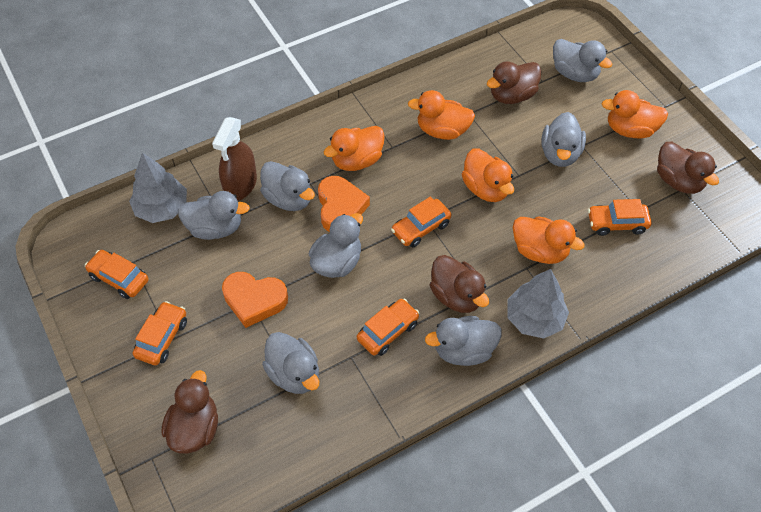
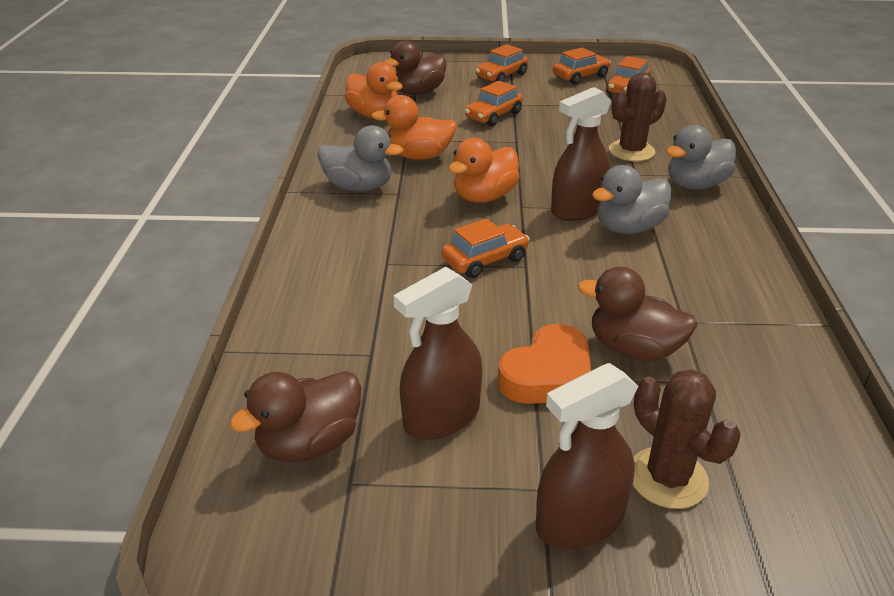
brown cactus: none = 0 -> [609,72,667,161] [633,369,741,509] = 2
brown duck: [162,370,218,454] [430,255,489,313] [487,61,541,104] [657,141,719,194] = 4 -> [230,371,361,462] [385,41,446,95] [578,267,698,361] = 3
brown spray bottle: [212,117,257,201] = 1 -> [393,267,483,440] [536,363,638,549] [551,87,611,221] = 3
grey duck: [178,191,250,240] [260,161,315,211] [262,332,319,394] [309,213,363,278] [425,316,502,366] [541,112,586,167] [553,39,612,82] = 7 -> [317,125,403,192] [592,165,671,234] [666,125,736,190] = 3
grey tree: [129,153,187,223] [507,269,569,339] = 2 -> none = 0
orange duck: [324,126,385,171] [408,90,475,140] [462,148,514,202] [513,217,585,264] [602,90,668,139] = 5 -> [345,62,403,118] [371,95,457,160] [448,138,520,203] = 3
orange heart: [222,272,288,328] [318,176,370,232] = 2 -> [498,324,591,404] = 1

